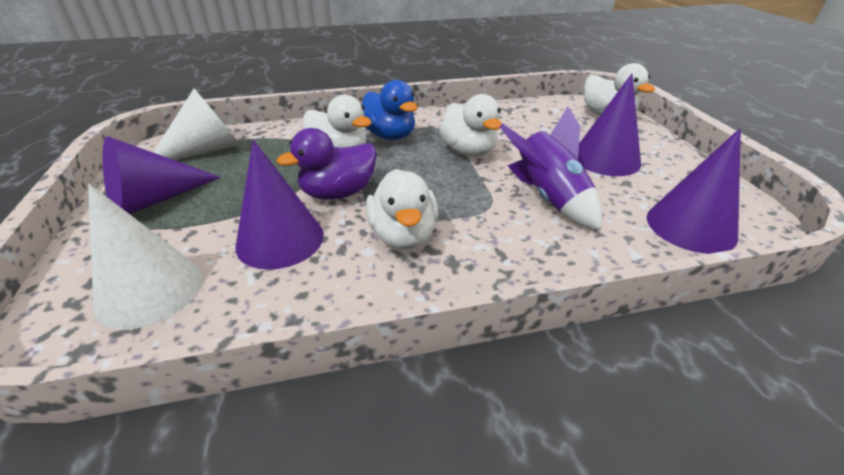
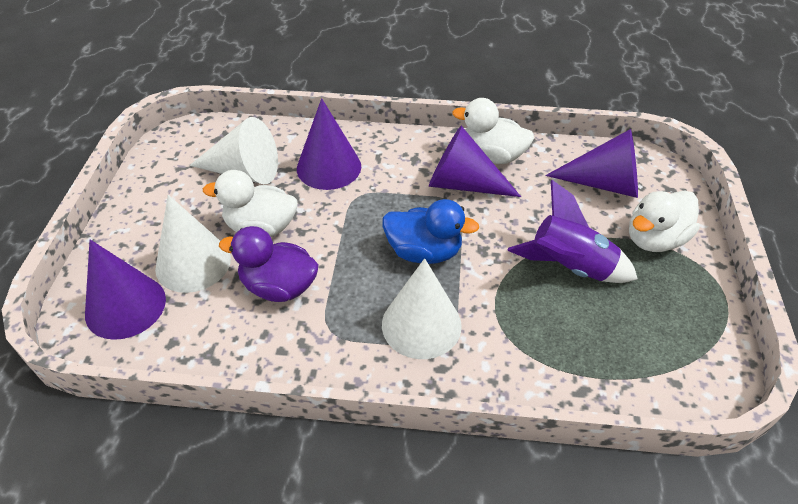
white cone: [88,184,203,330] [153,89,240,160] = 2 -> [155,195,231,293] [189,117,278,184] [382,258,462,359] = 3
white duck: [303,95,372,148] [366,169,438,249] [439,94,502,157] [584,63,655,116] = 4 -> [203,170,298,237] [452,98,534,164] [629,190,700,252] = 3

